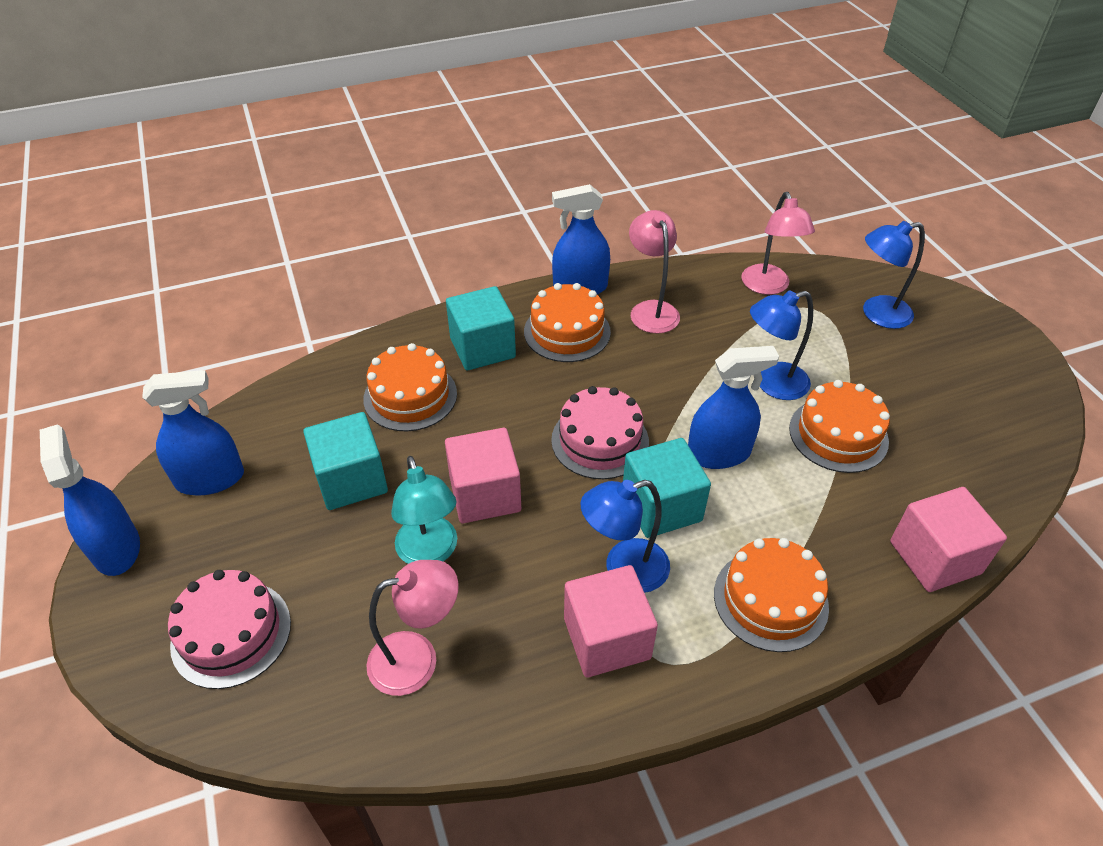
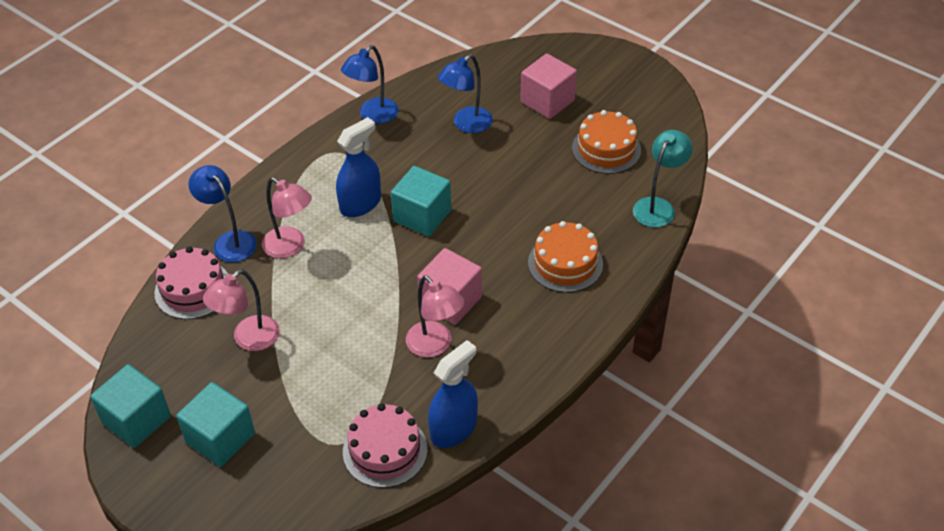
blue spray bottle: [40,424,140,576] [142,370,244,495] [552,184,610,295] [688,346,779,469] = 4 -> [336,117,381,217] [428,340,478,448] = 2
orange cake: [363,343,457,431] [524,283,611,362] [714,538,829,652] [789,380,890,473] = 4 -> [528,221,603,293] [572,110,641,174] = 2
pink cube: [445,428,521,523] [564,565,658,678] [890,487,1007,592] = 3 -> [417,248,482,325] [520,54,577,119] = 2

